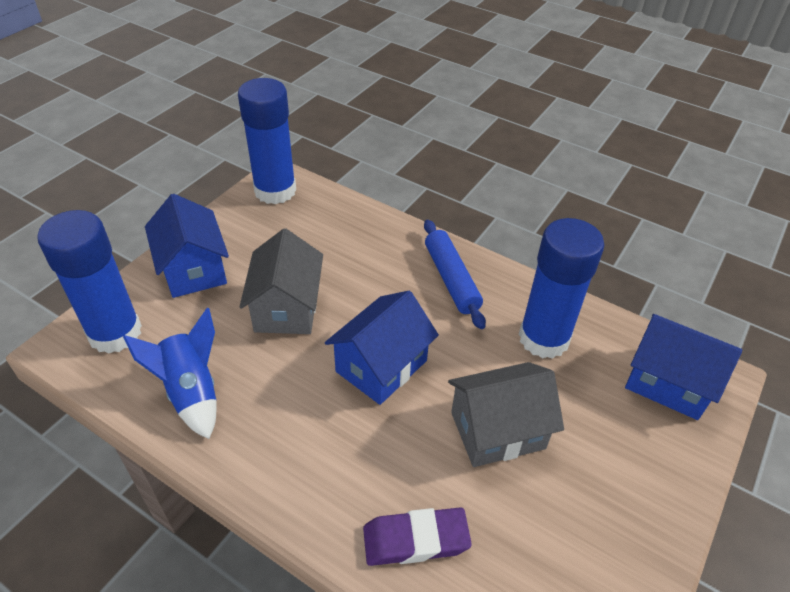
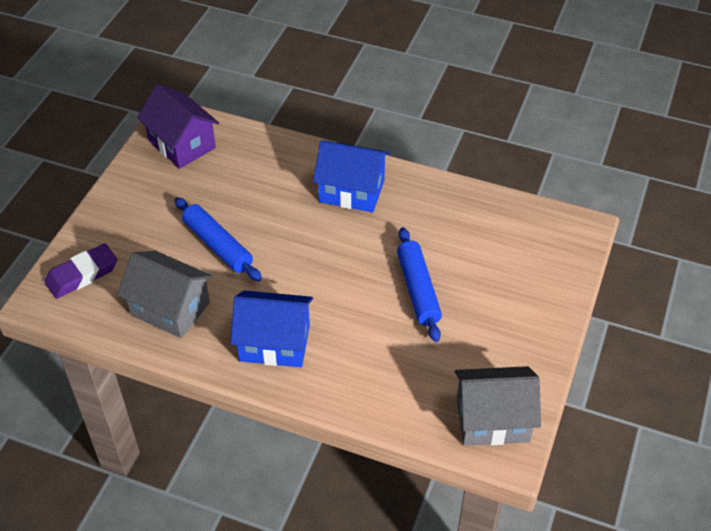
blue glue stick: [37,210,142,354] [238,78,296,204] [519,218,604,359] = 3 -> none = 0
blue house: [145,194,229,298] [325,291,439,405] [625,314,742,420] = 3 -> [231,290,313,367] [313,140,390,213] = 2
blue rocket: [123,308,217,439] = 1 -> none = 0
blue rolling pin: [424,220,486,329] = 1 -> [175,197,262,281] [397,227,442,342] = 2
purple house: none = 0 -> [137,84,219,169] = 1

